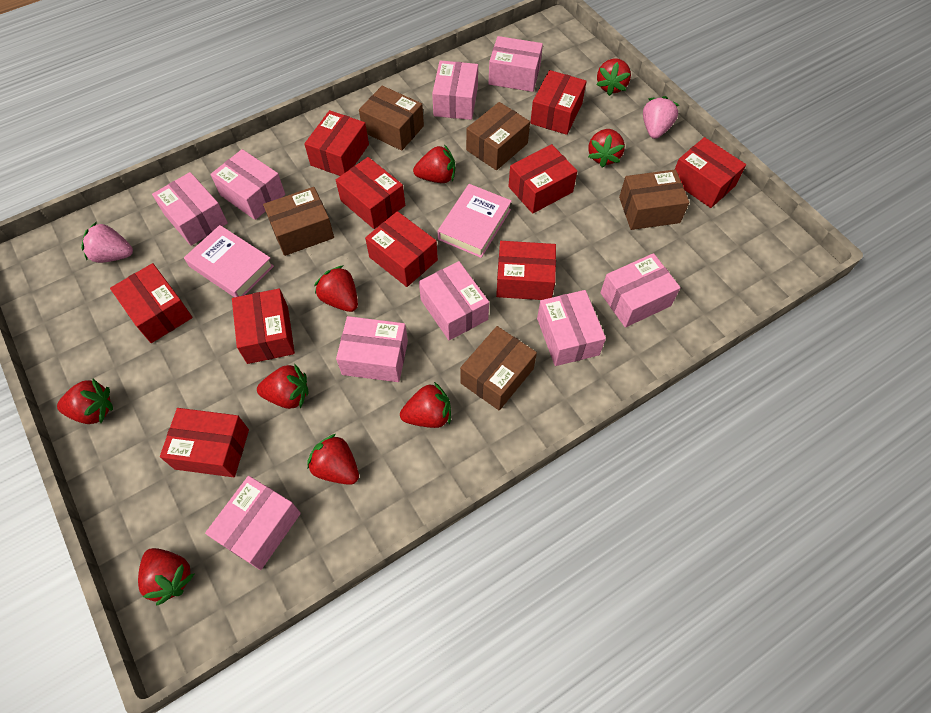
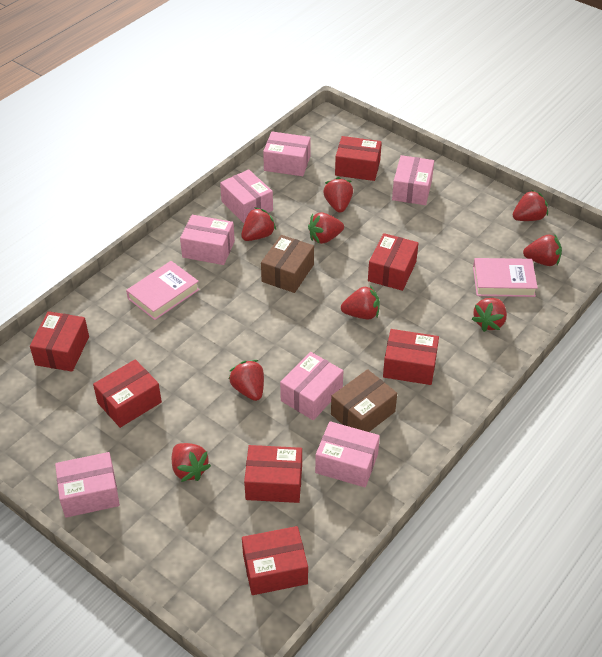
brown box: [263,187,334,256] [359,86,424,151] [460,326,537,410] [466,102,530,170] [619,169,689,230] = 5 -> [261,235,314,293] [331,369,397,432] = 2
pink box: [152,172,228,246] [205,476,301,570] [210,149,285,220] [336,316,408,382] [419,261,489,340] [432,60,478,120] [489,36,543,92] [537,290,606,366] [600,253,681,327] = 9 -> [55,452,120,518] [180,215,235,265] [220,169,273,223] [263,132,311,176] [280,352,343,420] [315,421,380,487] [392,155,434,205] = 7
pink strawberry: [81,222,133,263] [643,96,679,139] = 2 -> none = 0
red box: [110,263,193,343] [160,408,249,477] [232,288,295,364] [304,110,369,176] [336,157,405,229] [365,211,438,287] [496,241,556,300] [508,144,577,214] [530,70,587,135] [675,137,746,208] = 10 -> [30,311,89,372] [93,359,162,428] [242,526,308,595] [244,445,302,503] [335,136,382,181] [368,233,418,291] [383,329,439,385] = 7

